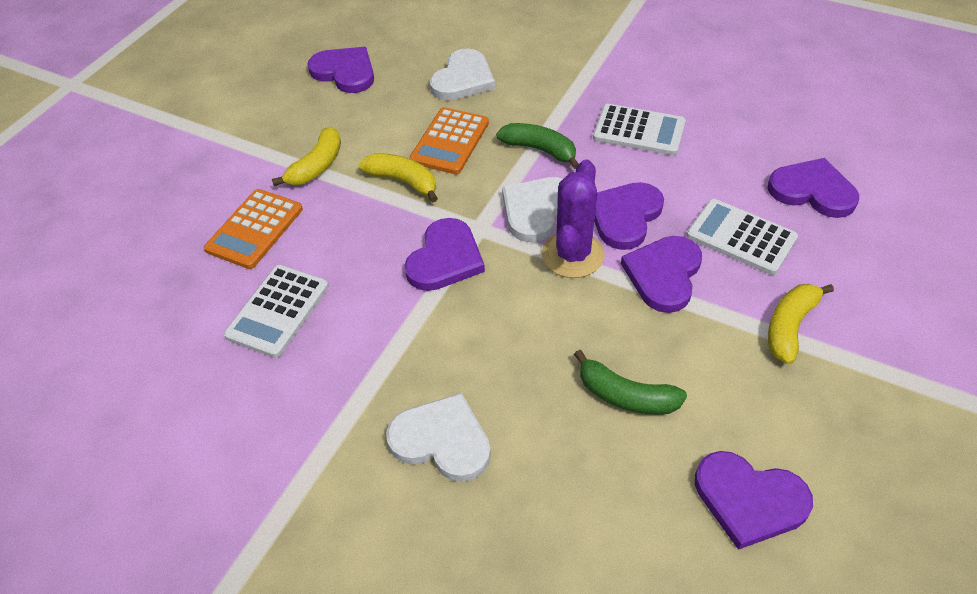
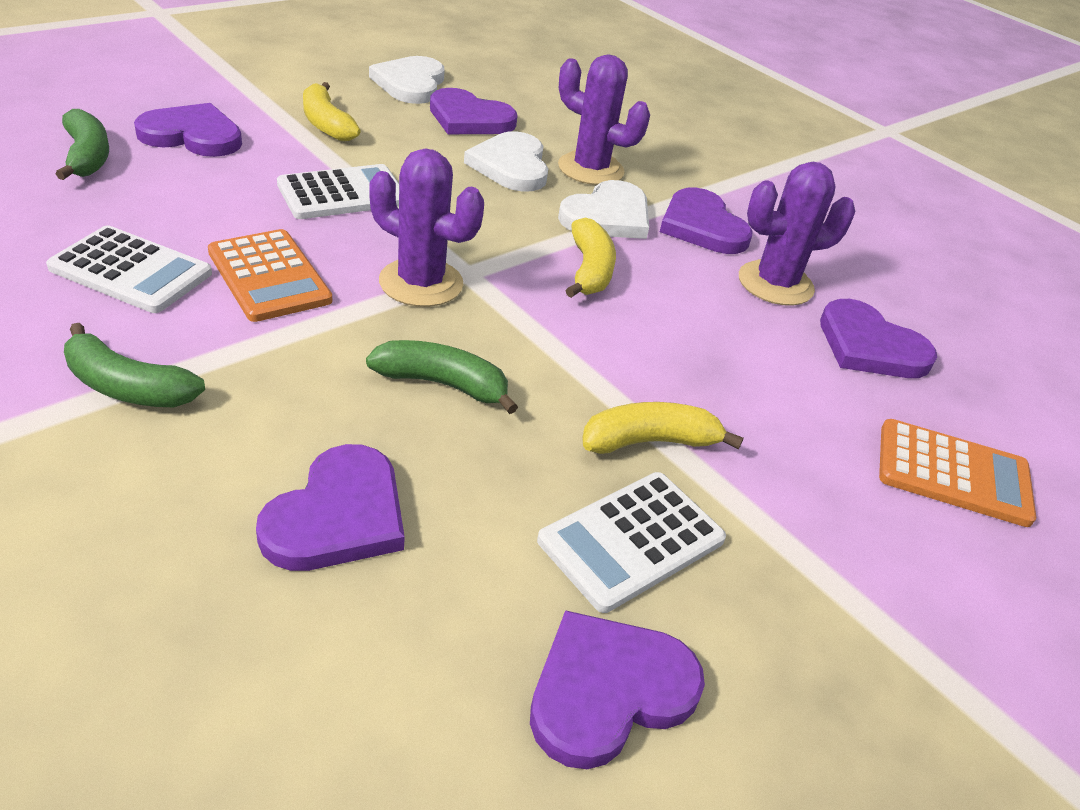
green banana: [496,123,579,169] [574,350,687,415] = 2 -> [56,109,109,180] [64,323,205,407] [366,340,518,414] = 3
purple cactus: [542,159,605,278] = 1 -> [370,148,484,307] [558,54,650,185] [739,162,855,306] = 3

